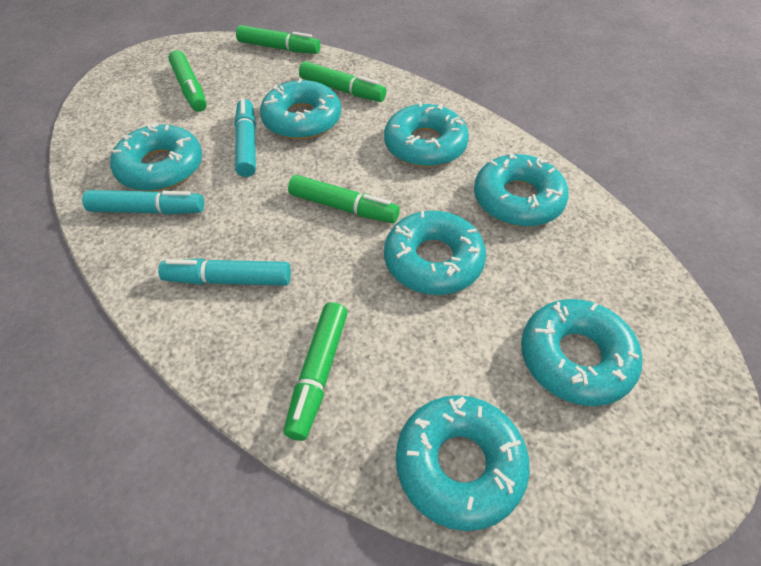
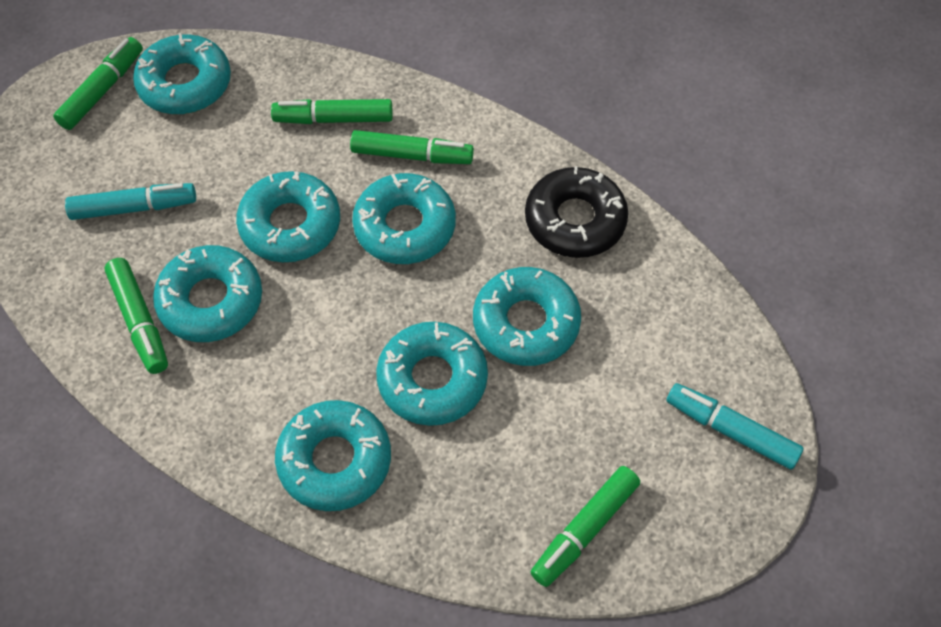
black donut: none = 0 -> [525,167,628,258] = 1
turquoise marker: [82,190,204,215] [158,258,291,286] [235,98,256,177] = 3 -> [65,183,196,220] [667,383,803,470] = 2

